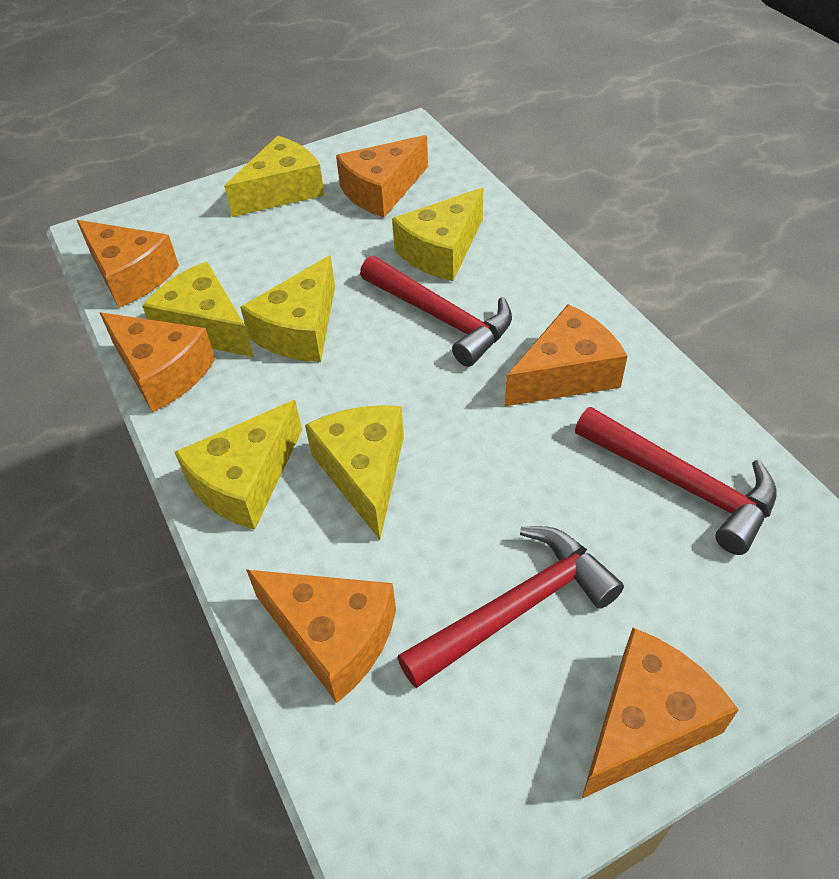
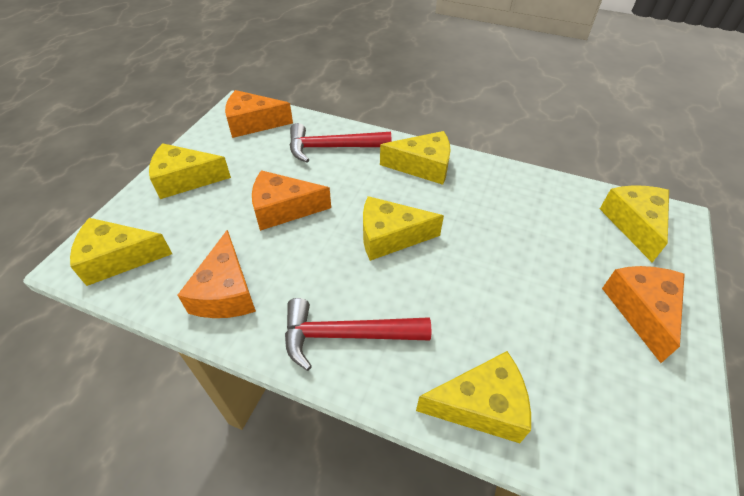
orange cheese: [77,220,179,308] [100,312,215,412] [246,570,396,703] [336,135,428,217] [505,304,627,406] [582,628,739,798] = 6 -> [178,230,256,318] [225,90,293,138] [252,170,331,231] [602,266,685,363] = 4
red hammer: [360,256,512,367] [397,526,624,688] [575,407,777,555] = 3 -> [285,298,431,371] [289,123,392,163] = 2

